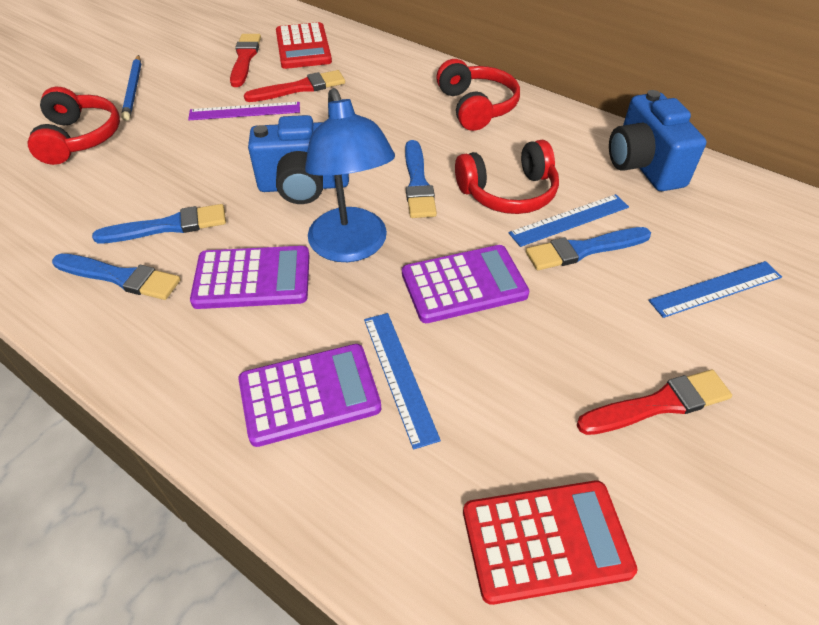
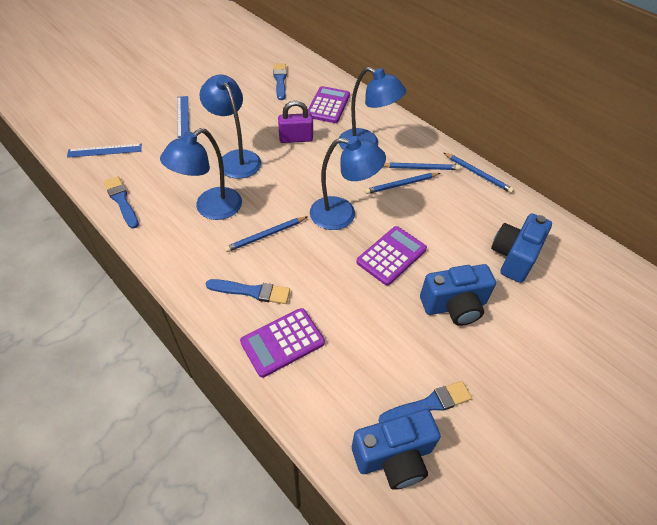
blue camera: [248,115,349,204] [609,90,707,191] = 2 -> [352,409,441,490] [420,264,496,326] [491,214,552,283] = 3
blue lamp: [305,88,395,262] = 1 -> [160,128,242,220] [199,75,261,179] [310,136,386,230] [339,67,406,150] = 4
blue pencil: [121,55,141,121] = 1 -> [224,216,308,252] [365,173,440,194] [384,163,460,170] [444,153,514,193] = 4
blue ruler: [364,313,441,450] [508,194,629,247] [648,261,782,318] = 3 -> [67,144,142,158] [177,96,189,138] = 2
purple padlock: none = 0 -> [278,100,313,143] = 1
purple ruler: [188,102,300,120] = 1 -> none = 0
red brush: [230,34,261,87] [244,70,345,102] [577,370,732,435] = 3 -> none = 0
red calculator: [276,22,332,69] [463,481,638,605] = 2 -> none = 0
red headphones: [28,87,120,165] [436,59,520,131] [455,140,559,214] = 3 -> none = 0

